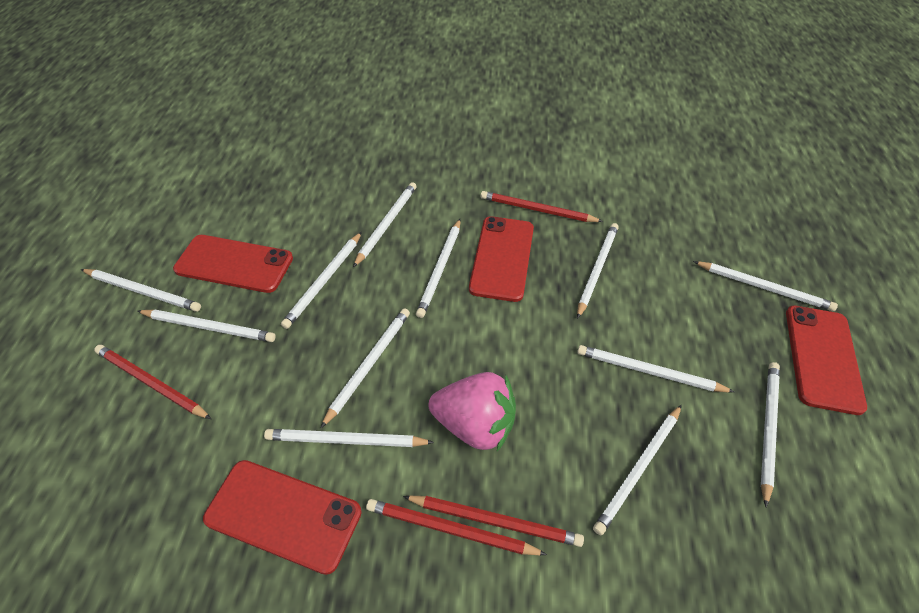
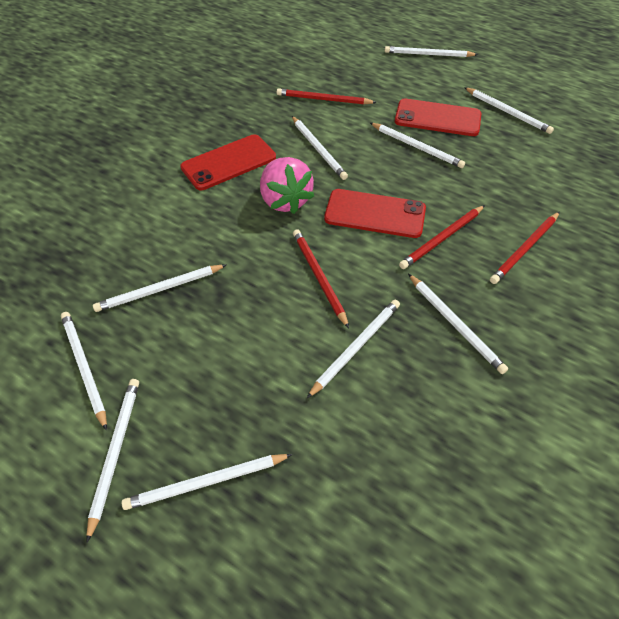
red phone: [173,235,293,293] [203,460,362,575] [469,216,534,302] [786,306,867,415] = 4 -> [180,134,276,190] [324,189,426,238] [395,99,481,136] = 3
white pencil: [81,269,201,312] [137,310,276,342] [264,429,434,447] [281,232,362,329] [321,308,410,428] [353,182,417,267] [416,219,460,318] [577,223,619,319] [577,345,734,393] [593,405,682,535] [693,261,838,311] [761,362,780,507] = 12 -> [61,312,107,431] [86,379,139,543] [93,265,226,312] [122,454,293,510] [292,116,348,180] [307,300,400,398] [370,123,465,168] [385,46,478,57] [408,274,508,374] [464,87,554,134] = 10

